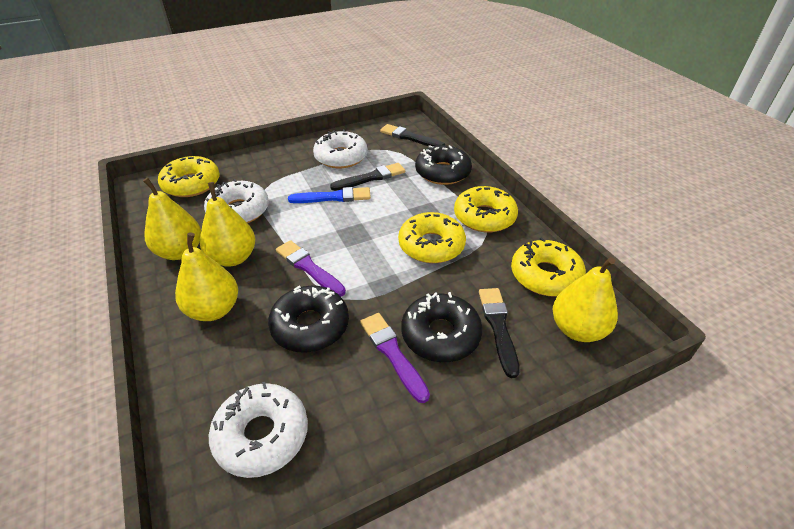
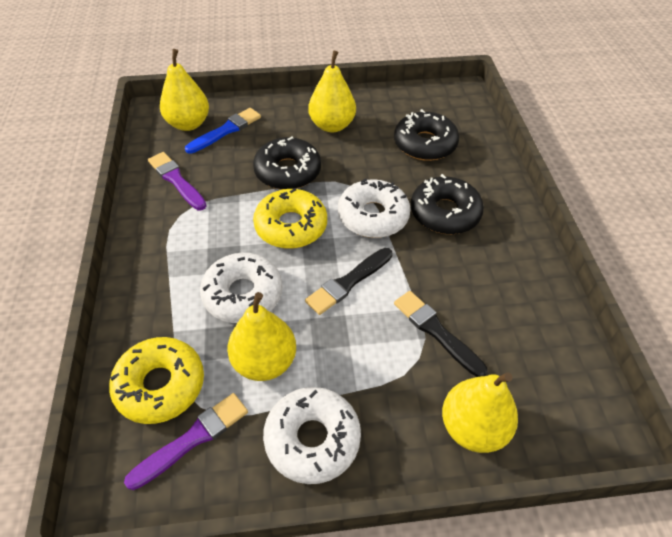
black brush: [330,163,405,191] [380,124,445,146] [479,288,520,378] = 3 -> [305,248,393,315] [394,291,488,377] = 2
yellow donut: [158,156,220,197] [398,212,466,263] [454,186,518,232] [511,237,586,297] = 4 -> [109,337,204,424] [253,188,327,249] = 2

